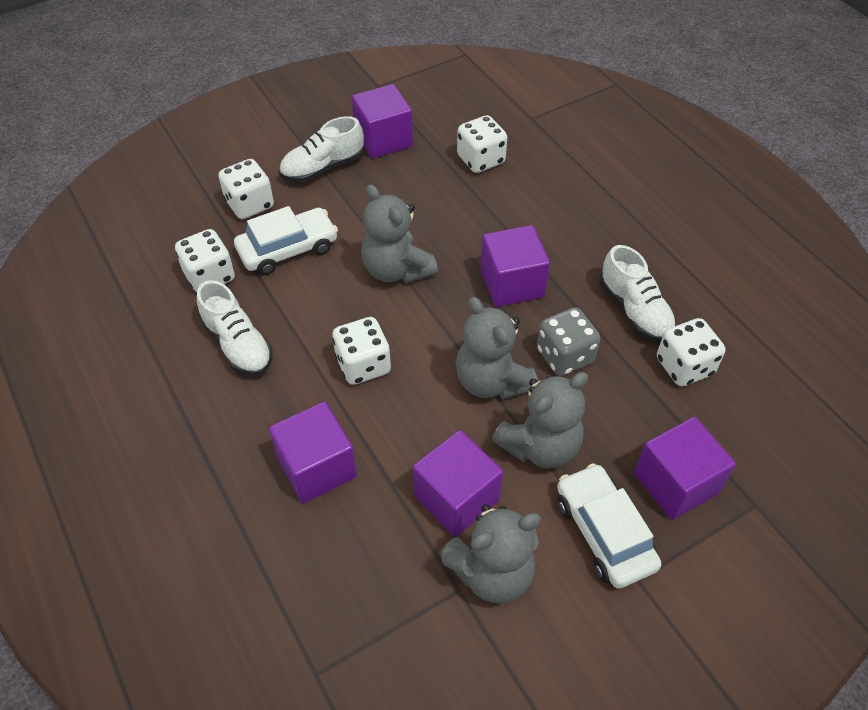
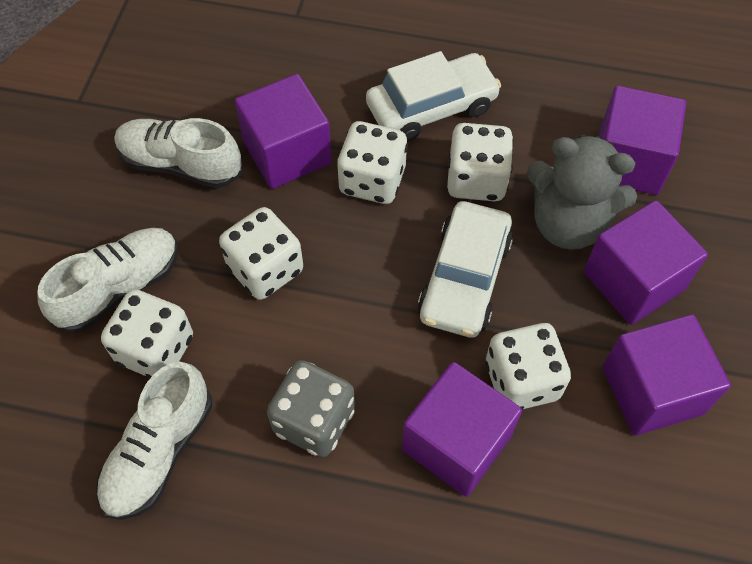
grey teddy bear: [361,184,438,284] [440,504,541,603] [456,297,538,399] [492,372,588,469] = 4 -> [527,135,637,250] = 1

